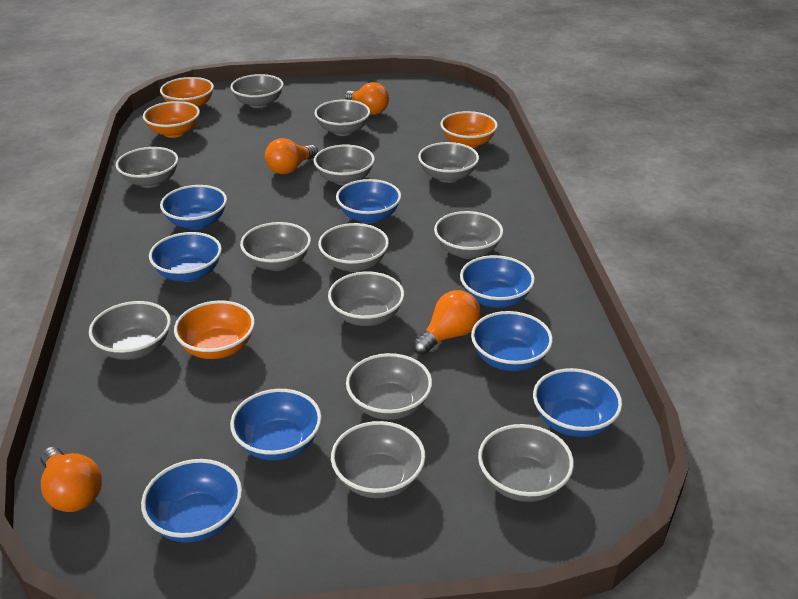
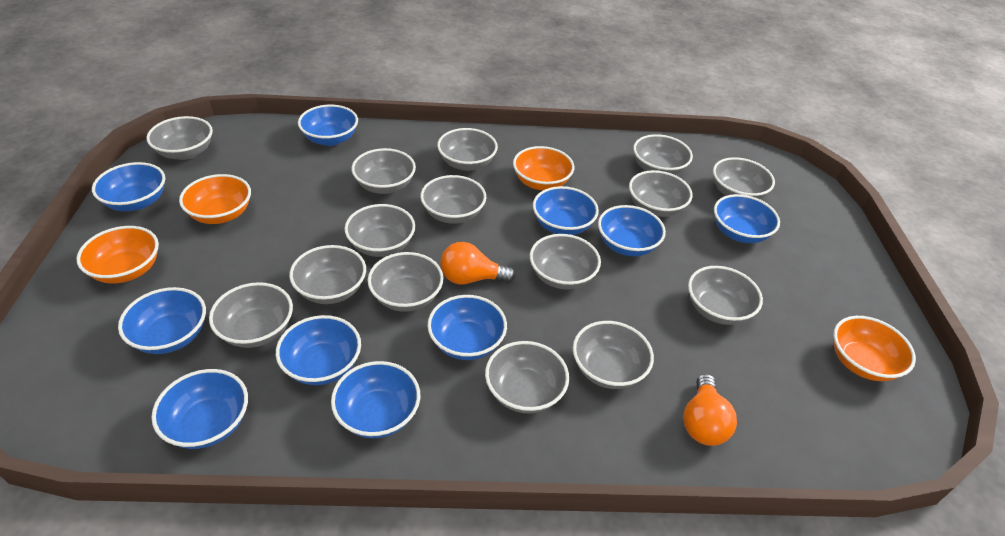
blue bowl: [141,459,242,543] [149,232,222,282] [160,185,227,230] [230,389,322,461] [336,179,401,224] [460,255,535,308] [471,311,553,371] [533,368,622,437] = 8 -> [92,162,165,211] [118,287,206,354] [151,369,248,449] [276,315,361,385] [298,105,358,146] [331,361,420,438] [427,295,507,360] [533,186,599,235] [598,205,666,256] [714,194,780,243] = 10
grey bowl: [89,301,171,360] [116,147,178,188] [230,74,284,108] [240,222,311,271] [314,145,375,185] [315,100,370,136] [318,223,389,272] [328,272,404,326] [331,421,426,498] [346,353,432,420] [418,142,479,183] [434,211,503,259] [478,424,574,502] = 13 -> [146,116,213,160] [209,282,293,348] [289,245,366,304] [344,204,415,257] [352,148,416,194] [368,252,443,312] [420,175,486,224] [437,128,498,171] [485,341,569,413] [530,234,601,290] [573,321,654,389] [629,170,692,217] [633,134,693,175] [688,266,763,325] [713,157,775,199] = 15
orange light bulb: [40,447,102,512] [265,138,318,174] [345,82,389,115] [413,290,481,355] = 4 -> [440,242,516,285] [683,374,737,446] = 2

